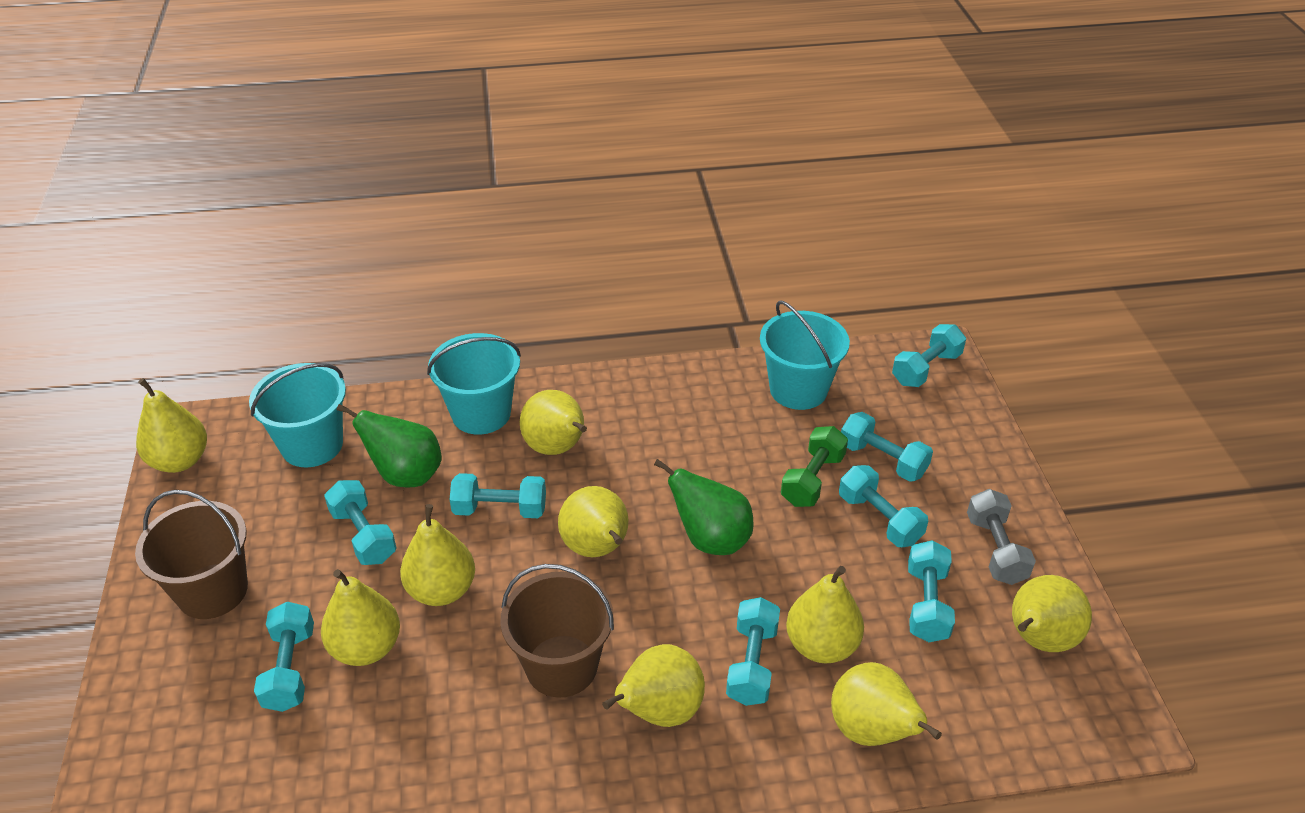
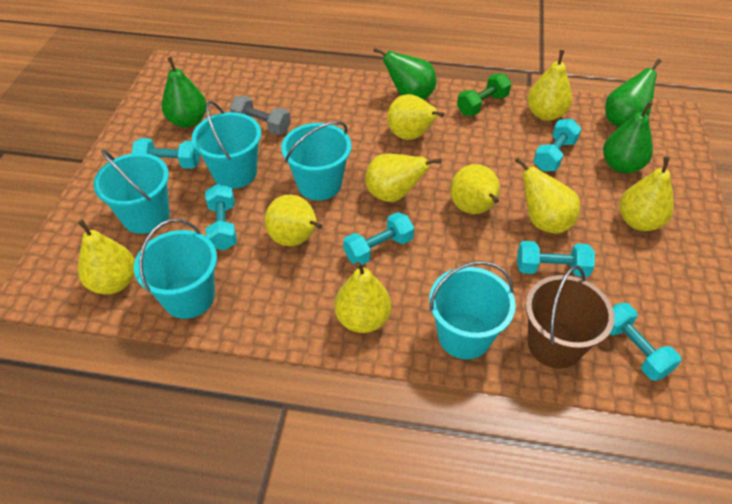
brown bucket: [135,490,248,619] [500,564,614,698] = 2 -> [526,265,614,369] = 1
green pear: [337,404,442,488] [654,459,754,555] = 2 -> [161,57,207,128] [373,47,436,100] [603,102,653,173] [605,59,661,127] = 4
turquoise bucket: [249,363,346,467] [427,333,521,435] [760,300,850,410] = 3 -> [93,149,170,234] [134,219,217,319] [192,101,261,189] [281,121,352,200] [429,261,516,359] = 5
turquoise dumbbell: [254,602,314,712] [324,480,397,565] [449,473,546,518] [726,597,780,706] [839,465,928,547] [841,412,933,482] [892,324,966,387] [908,540,955,642] = 8 -> [132,138,200,169] [205,184,237,250] [343,212,414,265] [517,241,595,277] [533,119,582,171] [609,303,681,381] = 6

